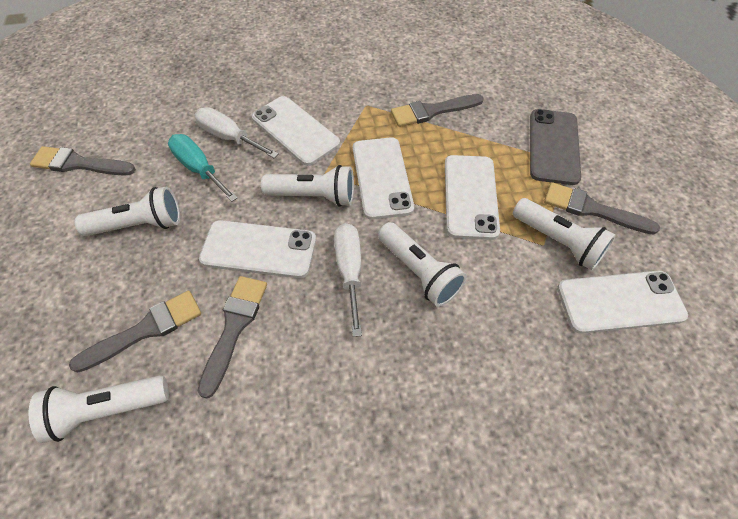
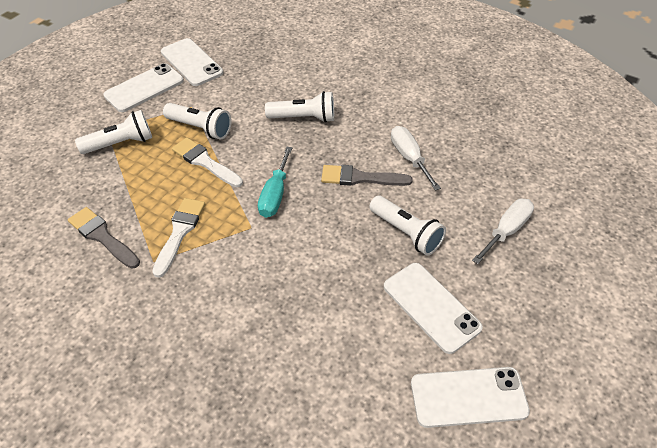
grey brush: [30,146,136,176] [69,291,201,373] [198,276,267,399] [391,94,484,127] [544,182,660,235] = 5 -> [68,207,140,269] [321,165,413,186] = 2
grey phone: [530,109,581,185] = 1 -> none = 0
white brush: none = 0 -> [152,198,205,278] [172,137,243,187] = 2
white flashlight: [29,375,169,443] [75,186,180,236] [261,165,354,207] [378,222,467,307] [513,198,616,270] = 5 -> [75,110,152,154] [163,103,232,140] [265,91,334,123] [369,196,446,256] = 4
white phone: [199,220,316,278] [252,96,340,166] [353,137,414,220] [445,155,500,240] [557,271,688,334] = 5 -> [103,63,184,112] [161,38,223,86] [384,263,483,354] [411,367,530,428] = 4

